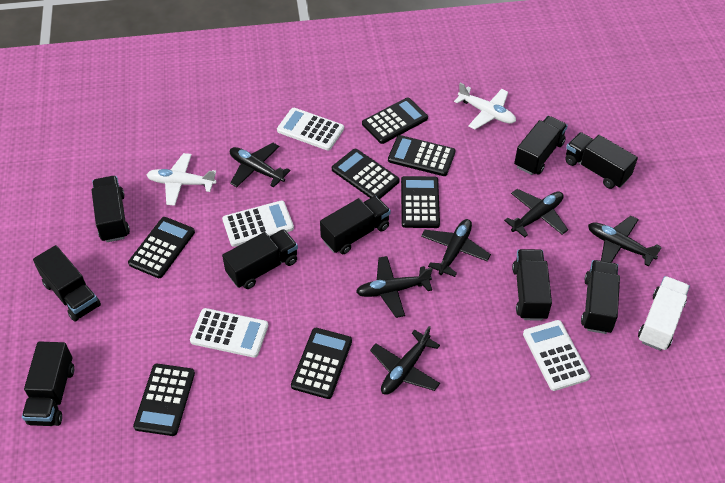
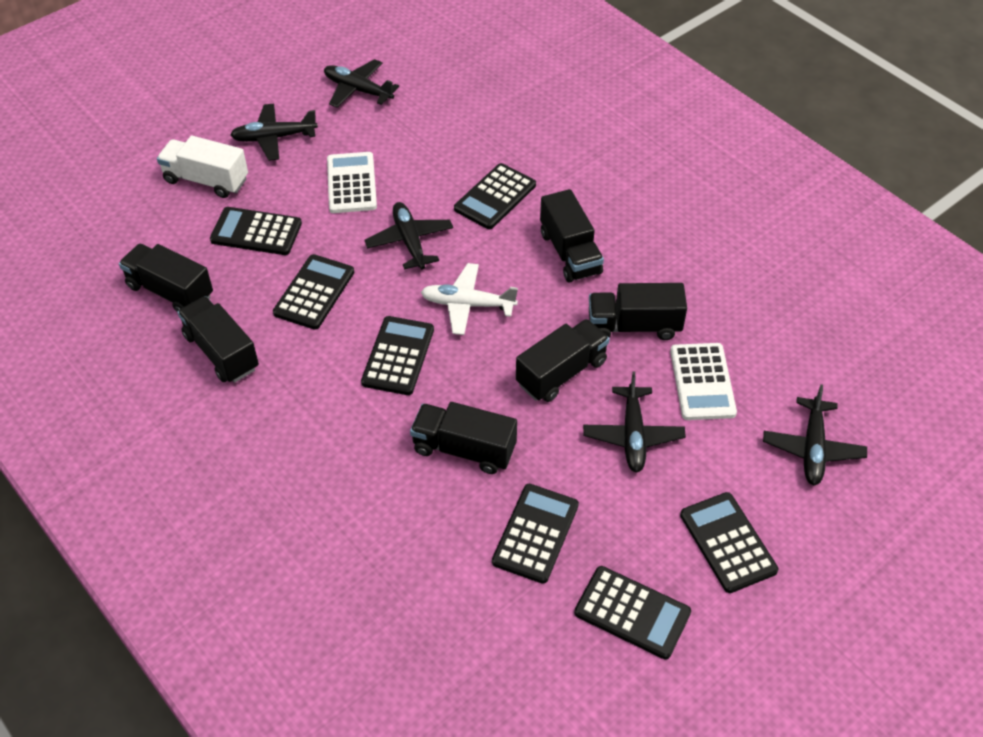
black plane: [230,143,291,187] [356,256,432,318] [370,326,440,395] [421,219,491,277] [504,189,568,238] [588,216,661,266] = 6 -> [230,104,318,161] [324,59,399,108] [364,202,453,269] [583,371,686,473] [763,384,867,485] = 5
black truck: [22,341,74,426] [33,245,101,322] [92,176,130,242] [222,229,298,289] [320,196,391,254] [512,249,552,321] [514,116,568,175] [565,132,638,189] [581,260,620,334] = 9 -> [119,244,213,312] [177,296,259,383] [410,402,517,474] [516,319,610,402] [540,189,604,283] [589,283,687,340] = 6
white calculator: [190,308,268,358] [222,200,294,247] [277,108,344,150] [523,320,590,391] = 4 -> [327,152,377,213] [670,343,737,420] = 2
white plane: [147,153,216,206] [454,83,516,130] = 2 -> [421,263,518,335] = 1

